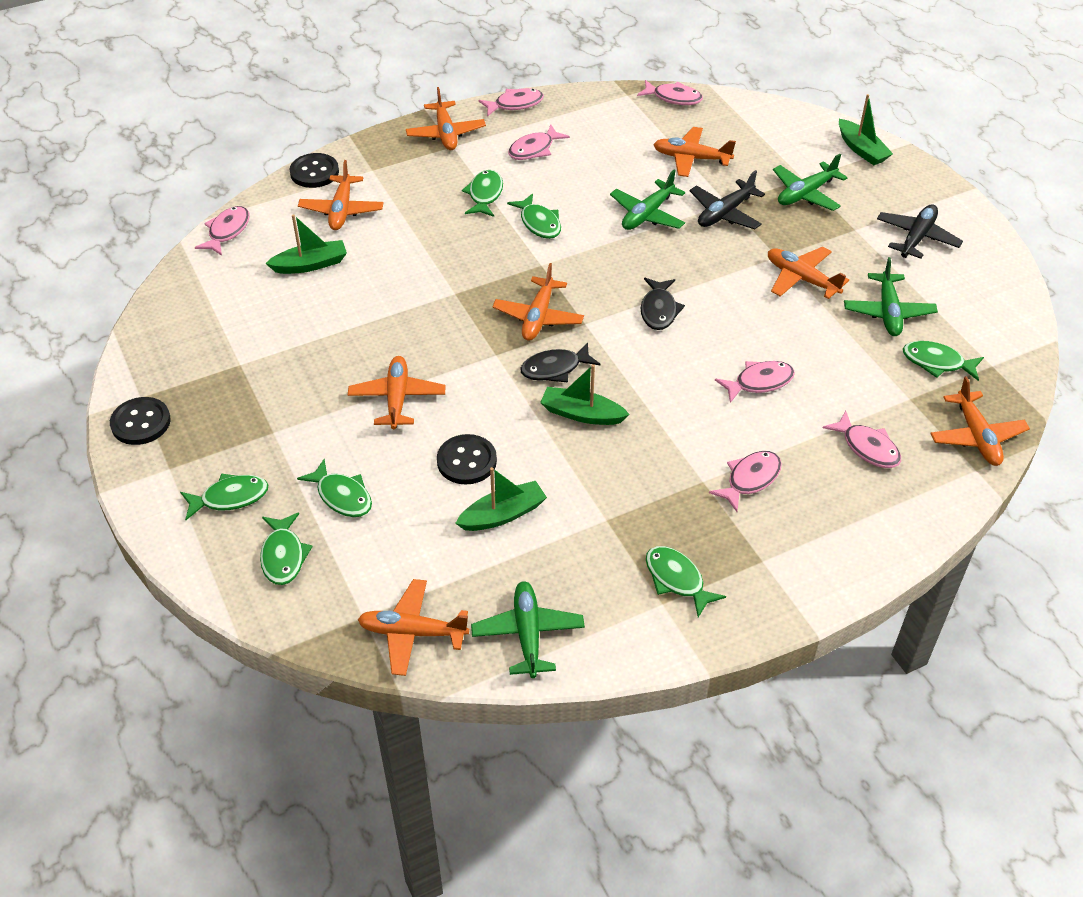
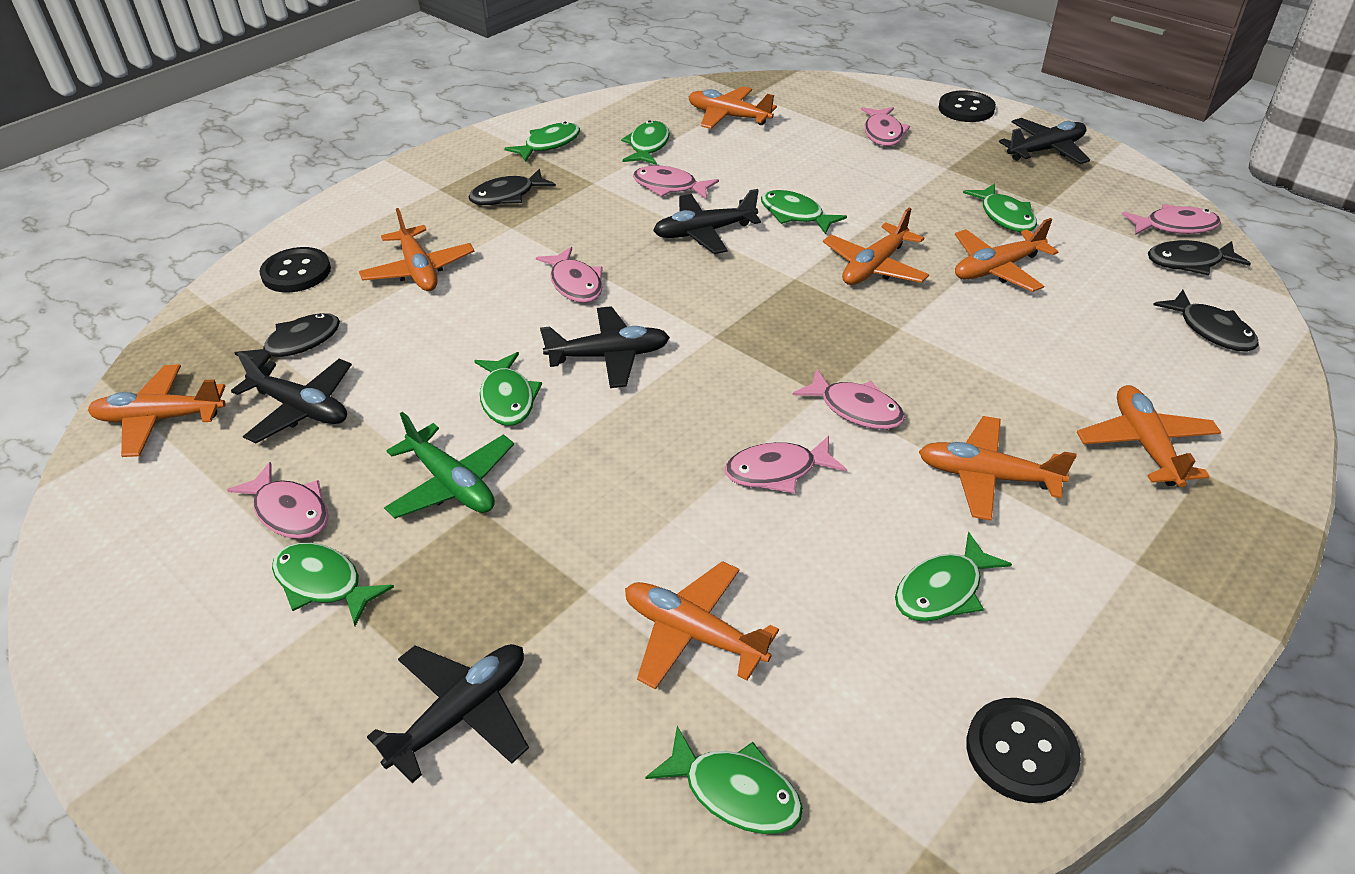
black fish: [520,342,600,382] [641,278,685,330] = 2 -> [235,313,340,369] [468,169,556,205] [1148,240,1251,275] [1153,290,1259,352] = 4
black plane: [690,170,765,229] [877,205,963,259] = 2 -> [231,352,352,443] [367,644,529,783] [540,306,670,388] [653,189,761,254] [999,118,1090,164] = 5
green boat: [265,214,347,274] [455,467,547,531] [540,364,630,425] [839,94,893,165] = 4 -> none = 0
green fish: [180,473,269,520] [260,512,313,585] [297,459,372,517] [462,170,503,217] [507,193,561,239] [646,546,726,617] [903,341,984,381] = 7 -> [272,543,394,626] [474,352,542,426] [504,122,580,162] [621,120,670,165] [645,726,803,834] [761,190,847,234] [895,532,1012,621] [963,183,1037,232] = 8
green plane: [471,581,585,678] [610,170,685,230] [773,154,848,211] [844,257,938,336] = 4 -> [384,412,514,519] = 1

